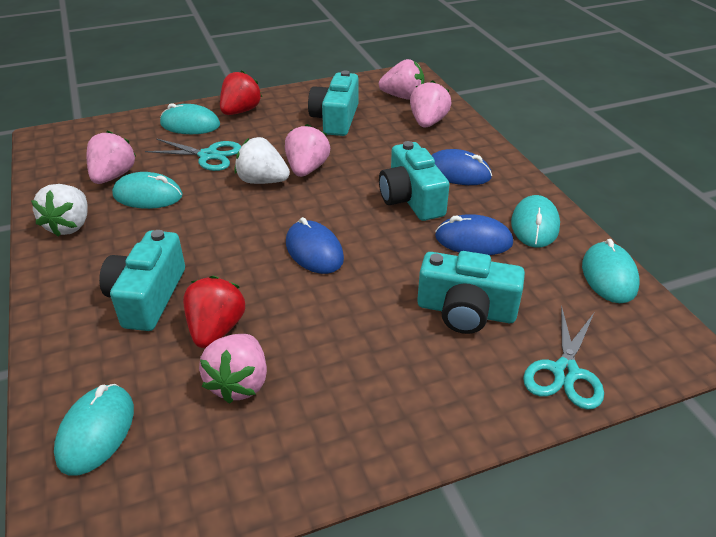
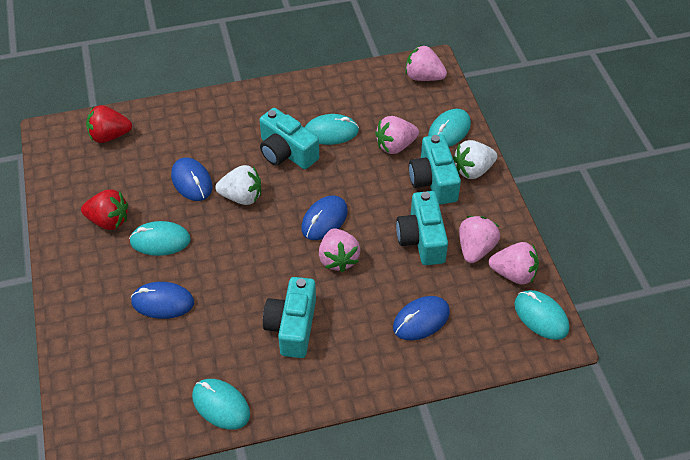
blue mouse: [286,217,344,274] [431,149,492,185] [435,214,513,255] = 3 -> [131,282,194,319] [171,157,212,201] [301,195,348,240] [393,296,450,341] = 4
turquoise scissors: [145,138,241,171] [523,305,604,410] = 2 -> none = 0

